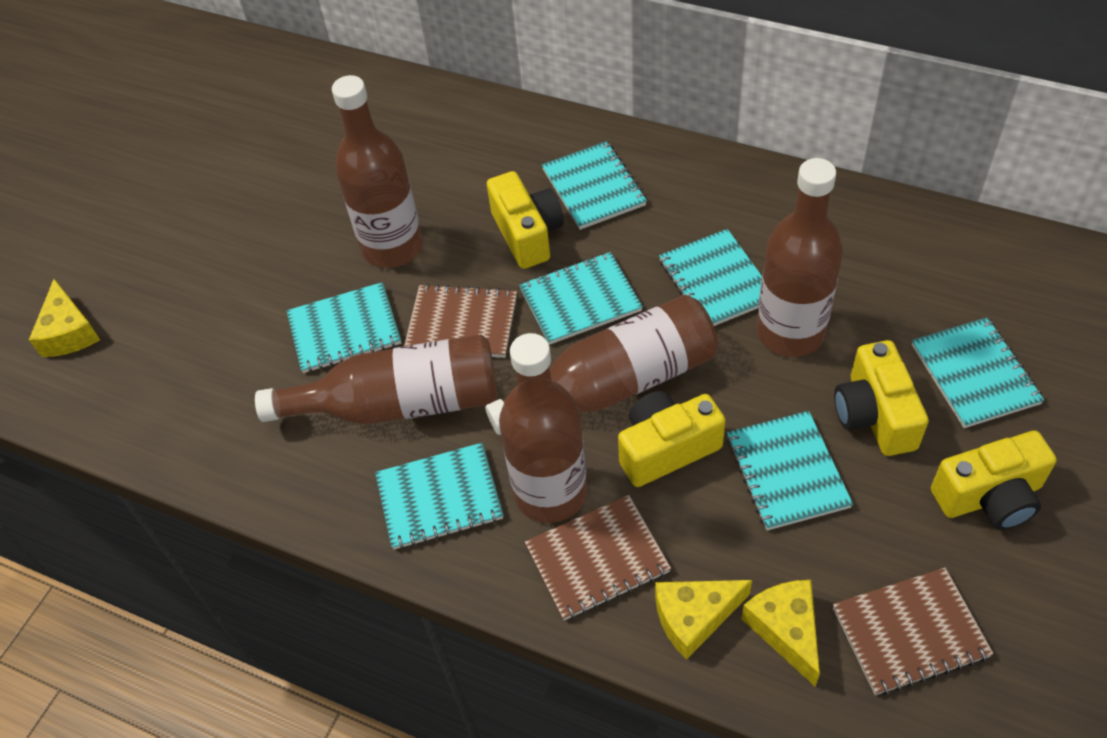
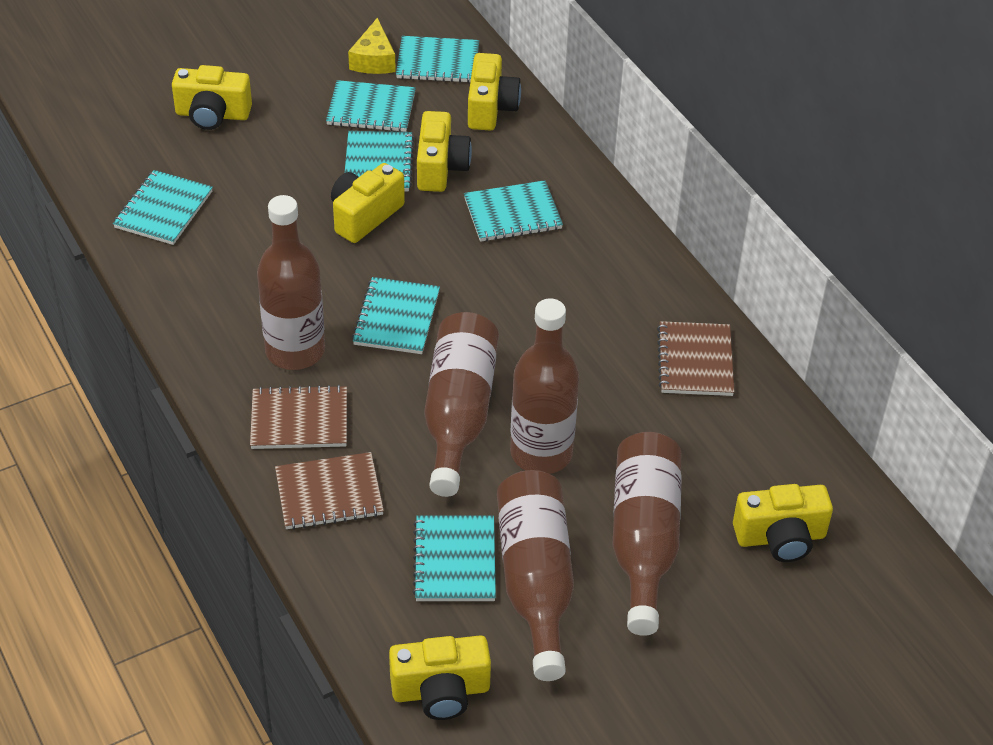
yellow camera: [487,171,564,269] [618,391,725,487] [834,340,929,456] [931,431,1057,530] = 4 -> [172,65,252,130] [331,163,405,243] [389,636,491,720] [417,111,472,192] [468,53,521,131] [733,484,833,562] = 6
yellow cheese: [29,279,100,357] [655,580,752,660] [741,580,820,687] = 3 -> [348,17,396,74] = 1

